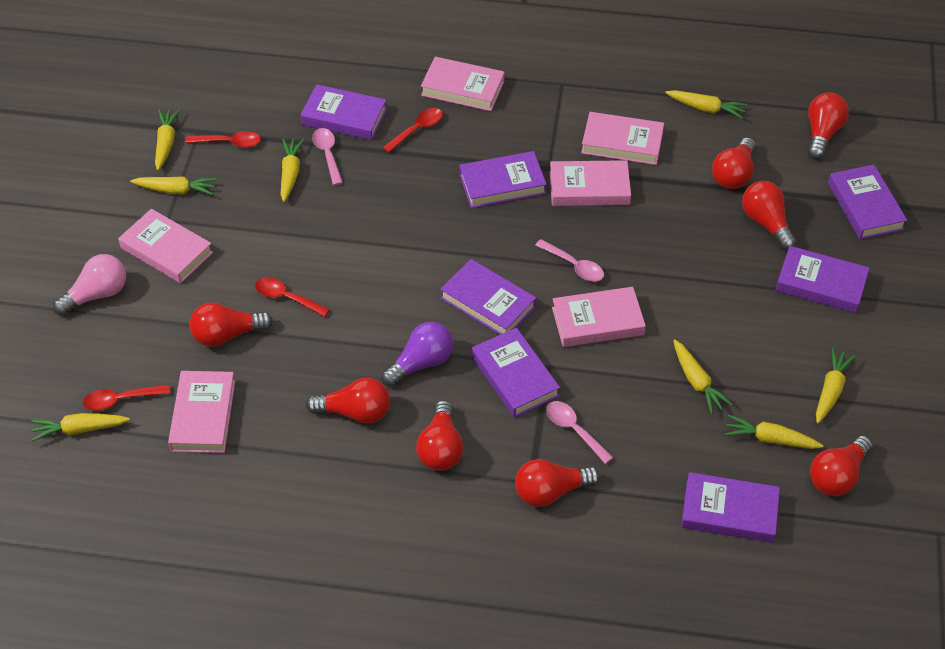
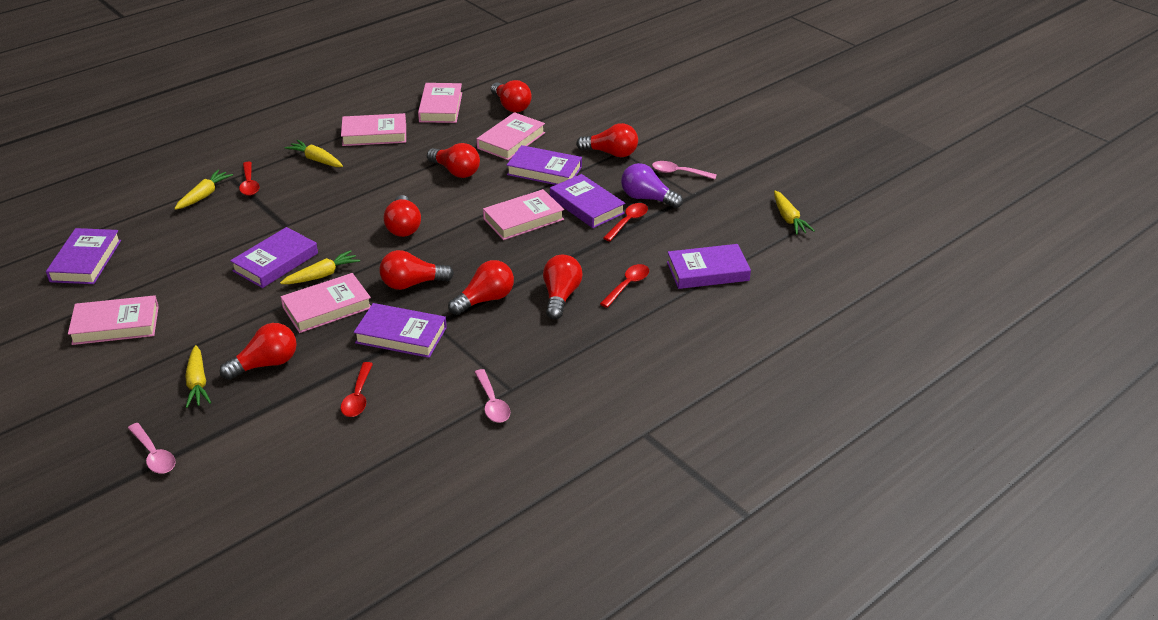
pink light bulb: [53,254,126,316] = 1 -> none = 0
purple book: [300,84,387,140] [440,259,536,335] [459,151,547,208] [472,328,560,418] [681,472,780,543] [776,246,870,313] [828,165,907,239] = 7 -> [46,228,121,284] [230,227,318,288] [354,303,447,358] [507,145,582,185] [550,174,625,228] [667,244,751,289] = 6
yellow carrot: [31,413,130,442] [130,176,217,195] [155,109,180,170] [280,139,304,202] [665,90,748,119] [673,339,733,414] [725,415,824,449] [816,348,856,424] = 8 -> [174,170,233,210] [185,345,211,408] [280,250,360,284] [285,140,343,167] [774,191,815,235] = 5

